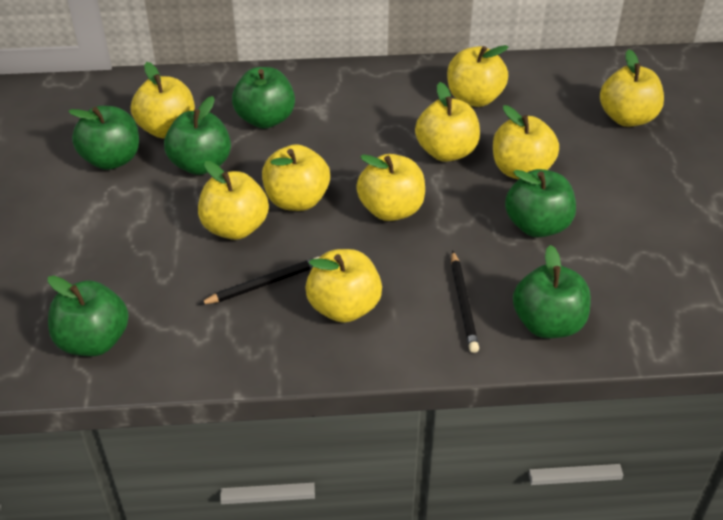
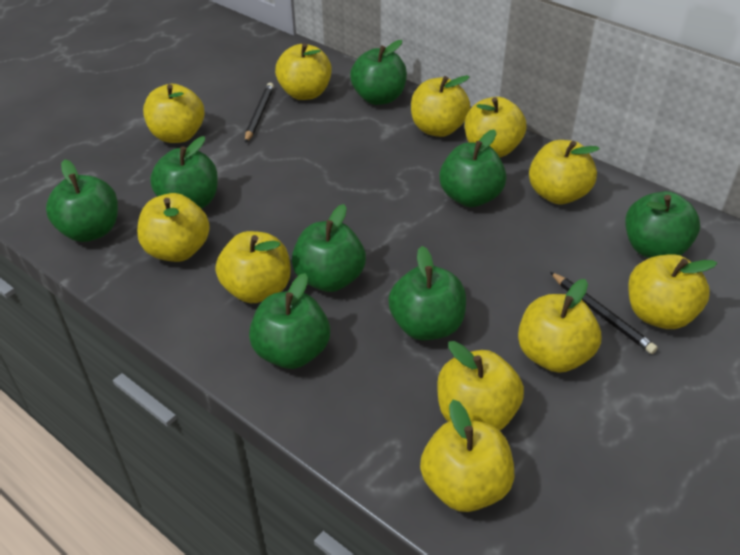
green apple: [48,276,129,356] [68,106,139,170] [164,96,231,175] [232,67,295,129] [505,169,576,238] [513,245,591,338] = 6 -> [46,159,118,242] [150,136,218,209] [249,273,330,369] [292,204,366,292] [350,40,407,105] [388,246,466,341] [439,130,506,207] [625,191,700,258] = 8
yellow apple: [131,62,195,138] [198,161,269,240] [262,144,330,211] [305,249,382,323] [356,154,425,221] [415,82,480,162] [447,45,508,107] [493,105,559,180] [600,49,664,127] = 9 -> [137,193,210,262] [143,84,205,143] [216,231,291,303] [275,43,332,100] [411,75,470,137] [420,400,515,512] [437,341,524,430] [465,97,526,157] [518,279,601,373] [529,140,600,204] [628,254,717,329] = 11

